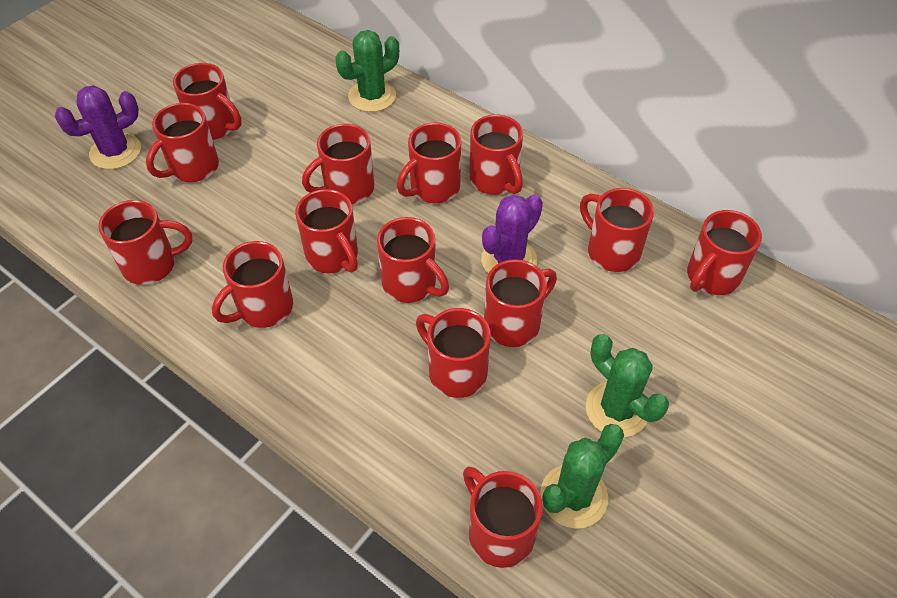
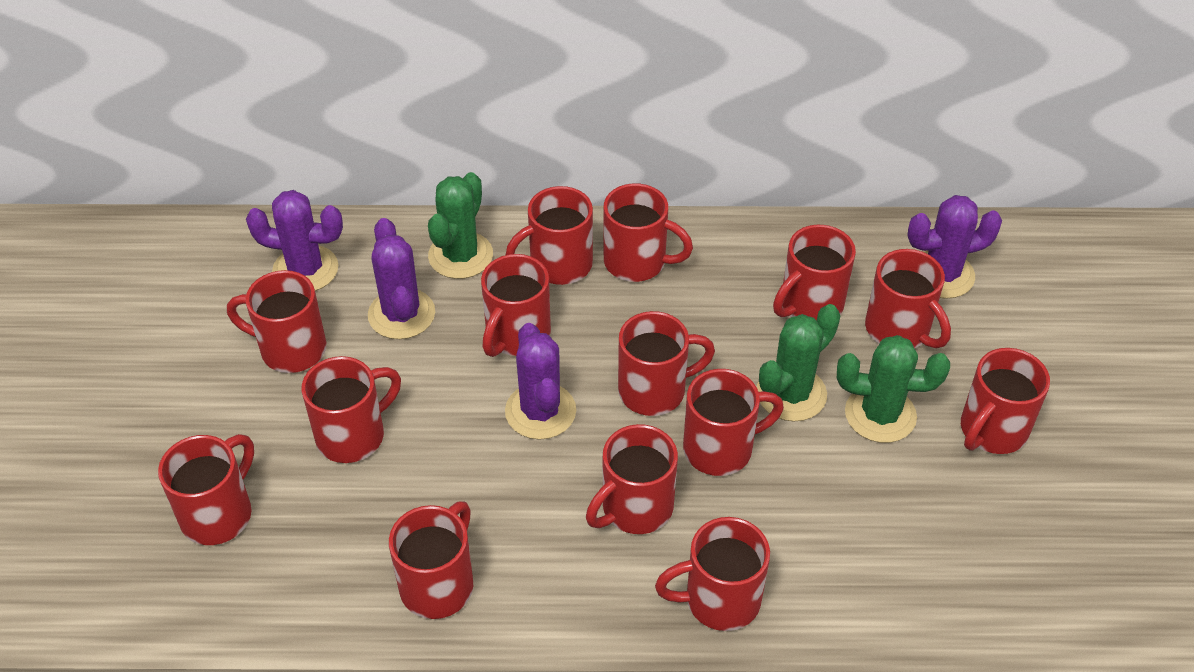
purple cactus: [55,85,141,169] [481,194,543,273] = 2 -> [246,190,343,291] [368,218,435,339] [505,323,576,440] [907,195,1002,299] = 4

